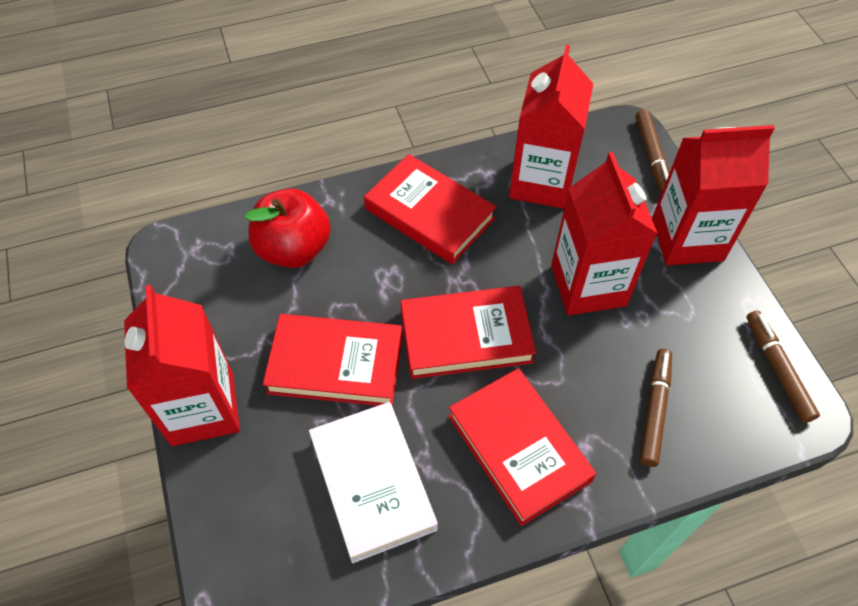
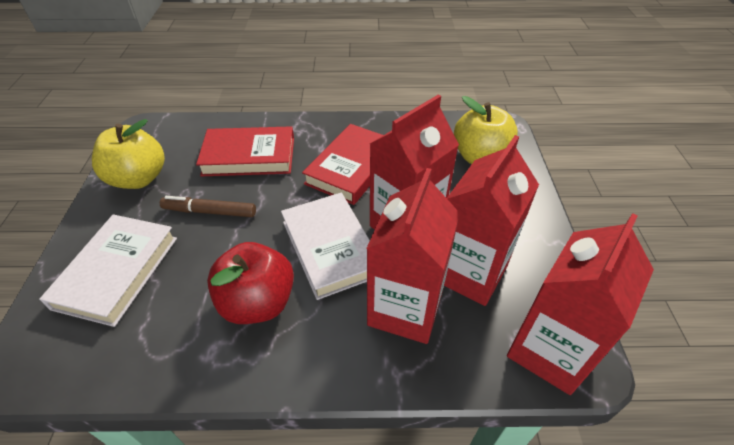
brown marker: [636,110,670,194] [640,349,672,467] [747,310,820,423] = 3 -> [160,196,256,217] = 1
red book: [263,314,402,406] [364,154,496,264] [401,286,536,379] [448,368,596,526] = 4 -> [196,126,294,176] [302,124,383,205] = 2
white book: [309,402,438,563] = 1 -> [39,214,177,327] [281,193,370,300] = 2
yellow apple: none = 0 -> [92,119,165,189] [454,96,518,164] = 2

